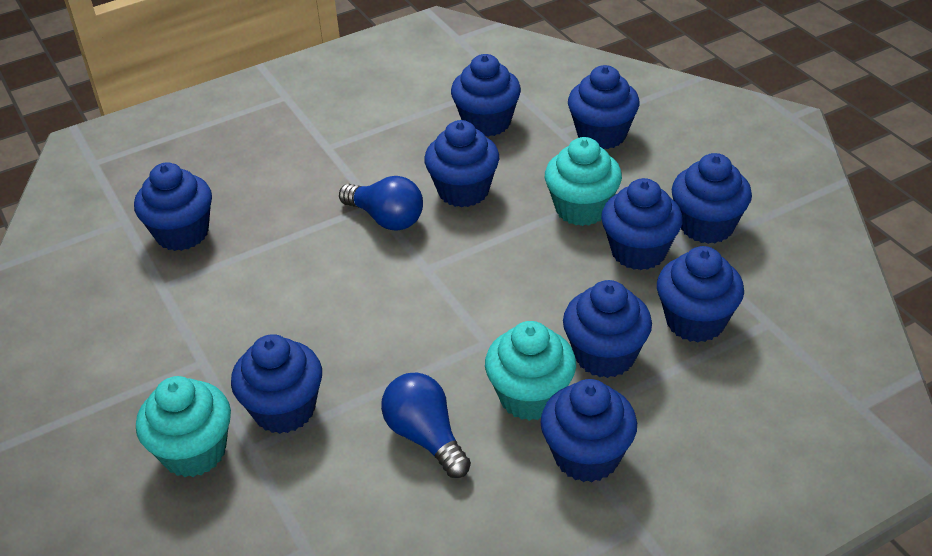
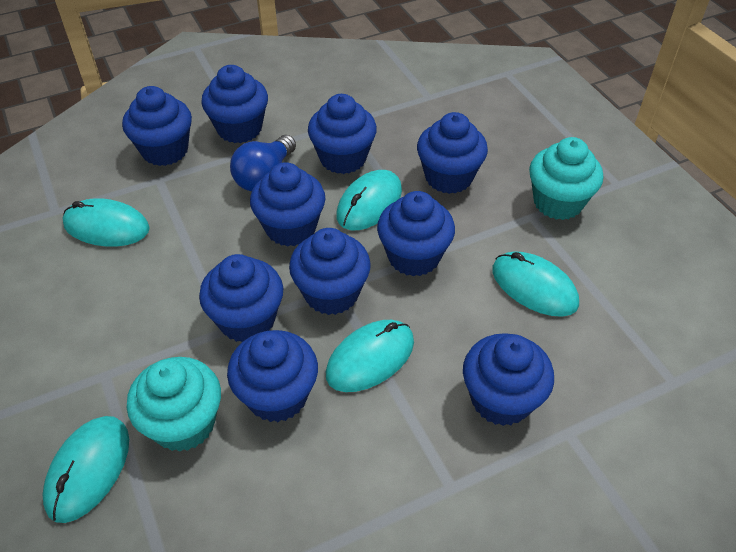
blue light bulb: [339,176,423,231] [381,373,471,478] = 2 -> [230,135,296,191] = 1
turquoise cupcake: [136,376,231,477] [485,321,576,421] [545,137,622,226] = 3 -> [127,357,221,452] [529,137,603,220] = 2
turquoise mouse: none = 0 -> [42,416,129,523] [63,198,150,247] [326,320,414,392] [336,170,402,230] [492,251,579,316] = 5

